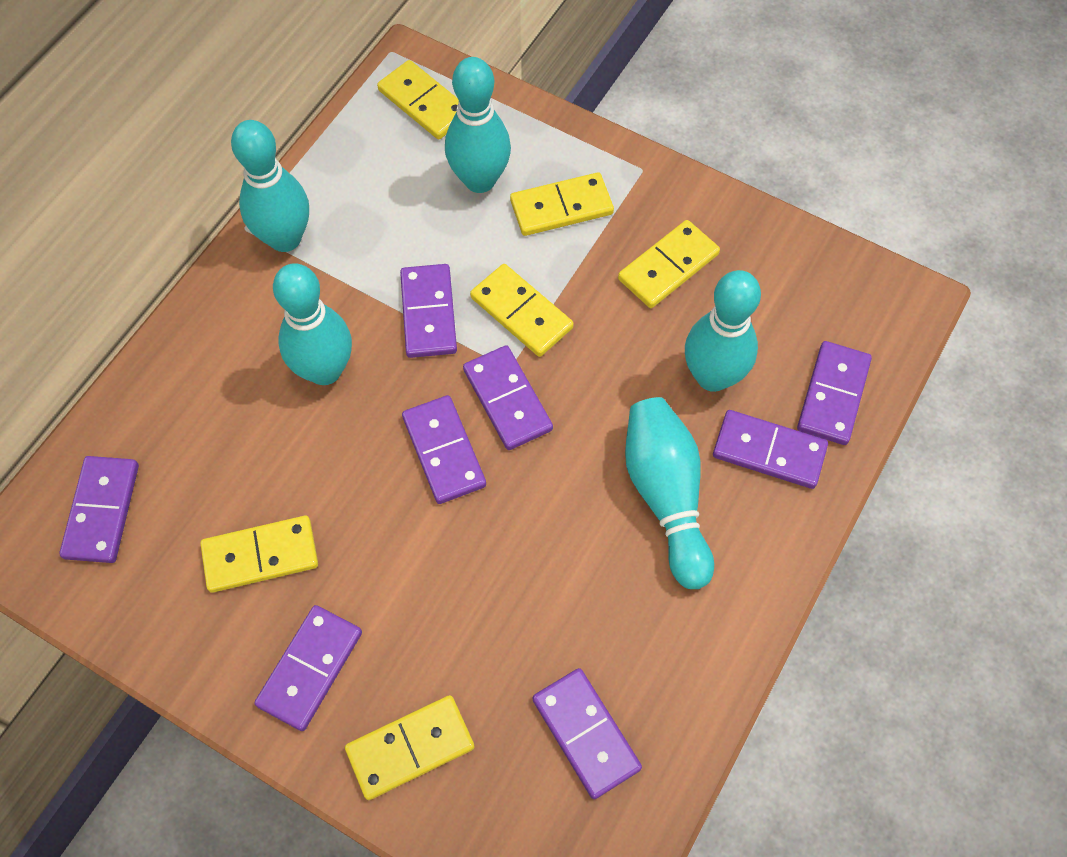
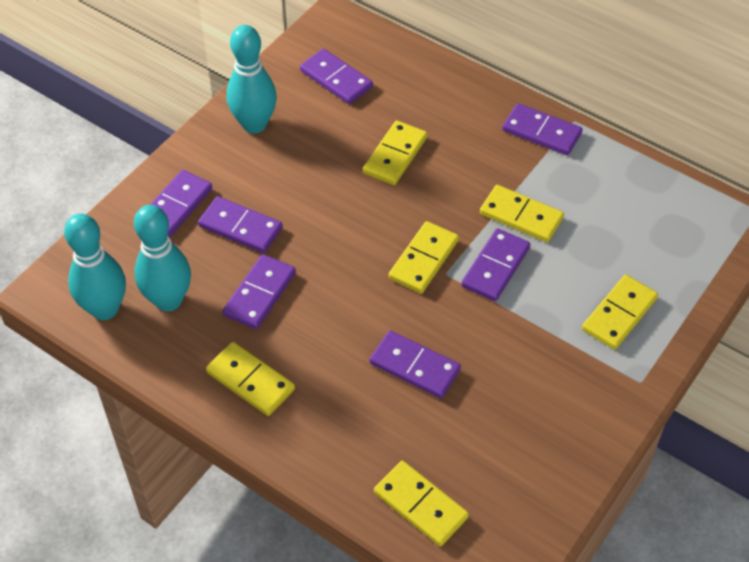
purple domino: [59,456,139,563] [254,605,362,731] [400,264,457,358] [402,395,486,504] [463,345,553,450] [533,668,642,799] [713,410,828,489] [797,341,872,445] = 8 -> [150,170,212,238] [198,196,283,253] [223,254,296,329] [300,49,373,104] [370,330,461,398] [461,228,530,301] [502,103,583,155] = 7
turquoise bowling pin: [231,120,309,252] [273,263,352,385] [445,57,511,193] [625,397,714,589] [685,270,761,392] = 5 -> [64,214,126,320] [134,205,191,311] [227,25,277,133] = 3

